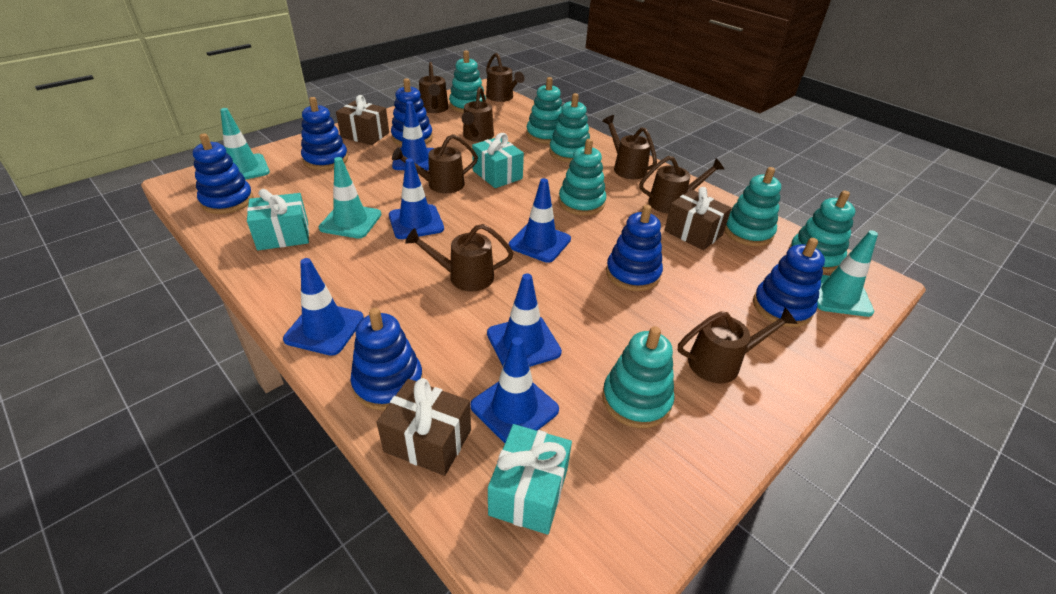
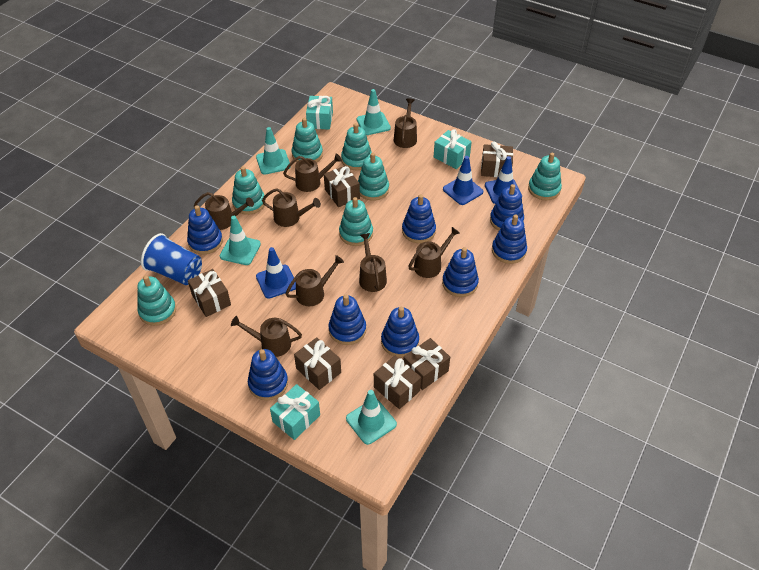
blue cup: none = 0 -> [141,233,202,285] = 1
blue stacking toy: [193,133,253,214] [301,97,348,170] [350,308,423,410] [391,78,433,146] [606,205,663,291] [753,238,825,327] = 6 -> [187,205,223,254] [248,349,288,400] [328,295,366,345] [381,307,419,357] [402,195,436,243] [442,247,479,297] [490,184,524,231] [492,215,527,264] = 8
blue traffic cone: [283,258,364,356] [389,158,444,239] [392,101,434,170] [470,337,559,443] [487,274,562,367] [509,178,571,263] = 6 -> [256,247,296,298] [443,156,483,205] [485,156,522,204] = 3
brown gift: [336,95,389,145] [376,378,471,476] [665,187,732,250] = 3 -> [188,269,231,317] [294,337,341,390] [324,166,360,207] [374,356,421,409] [403,338,450,390] [481,141,513,177] = 6
turquoise traffic cone: [220,108,270,180] [319,157,382,238] [817,230,878,317] = 3 -> [220,216,261,265] [256,127,291,175] [346,390,397,445] [357,89,391,135] = 4

